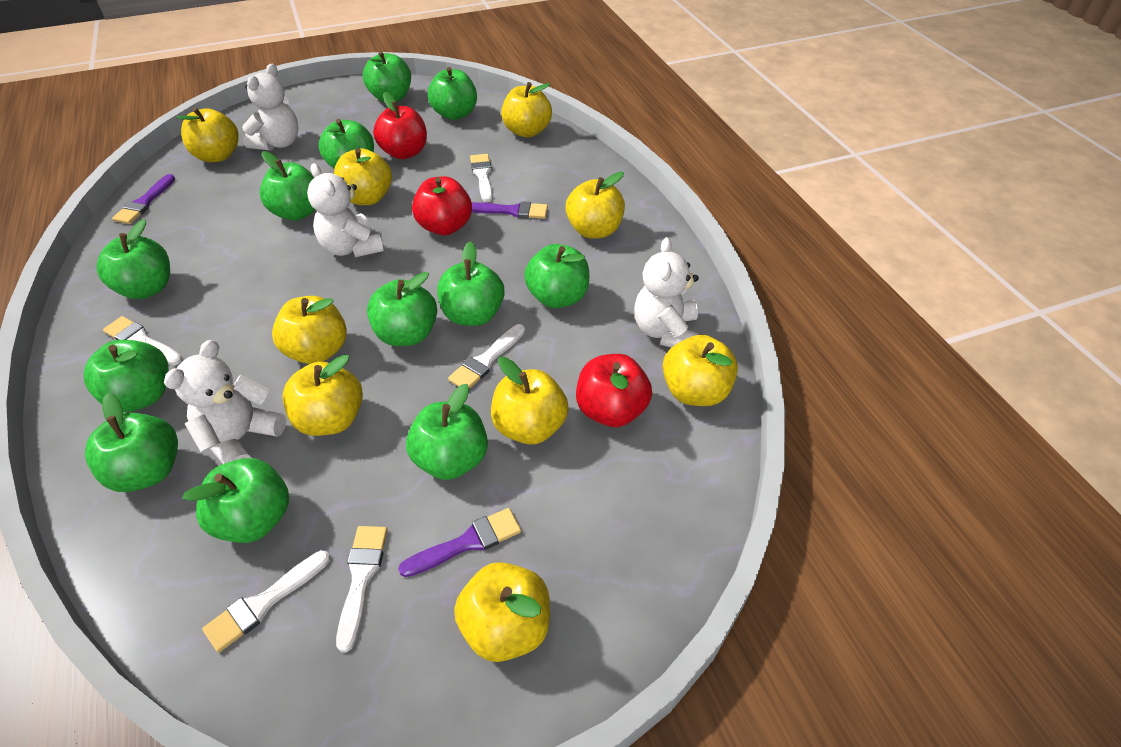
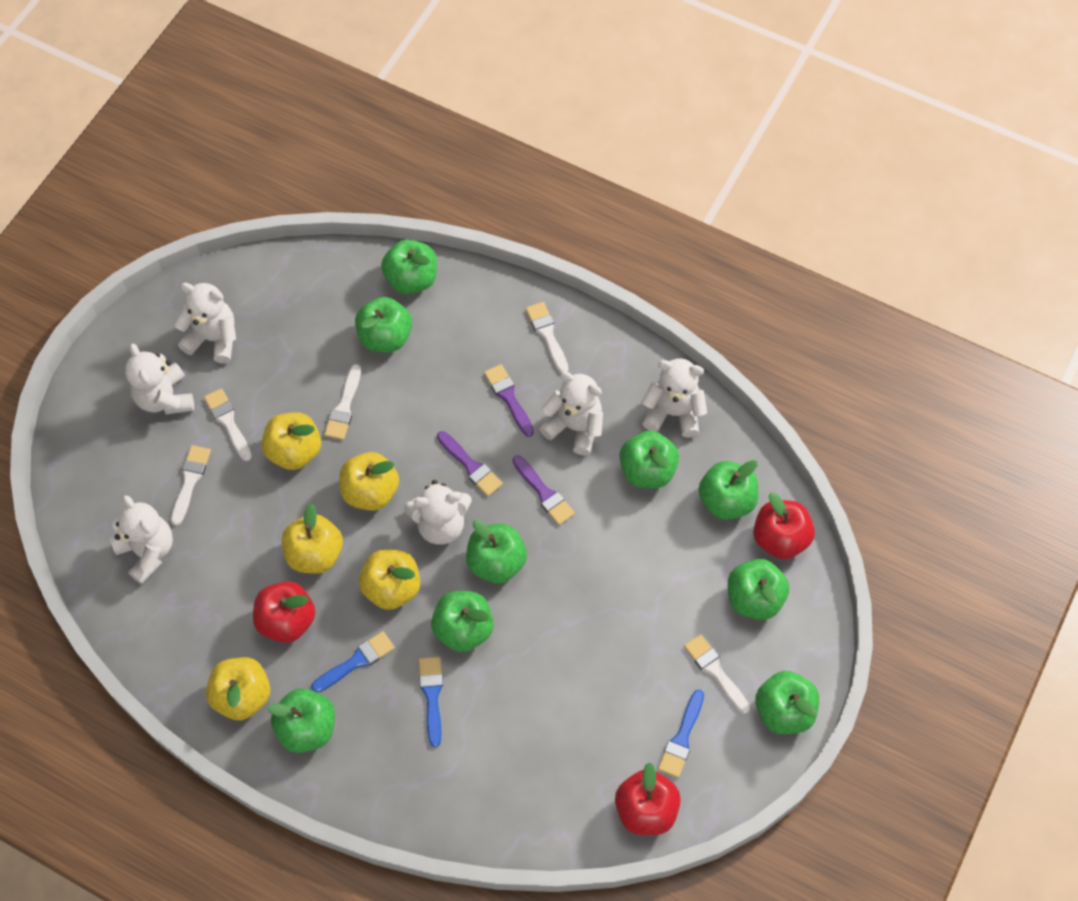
blue brush: none = 0 -> [311,631,395,693] [419,657,443,747] [658,690,704,778] = 3
green apple: [84,340,169,412] [85,393,178,492] [97,219,170,299] [182,458,289,543] [260,151,315,221] [319,119,374,169] [363,51,411,102] [367,272,437,346] [406,384,488,480] [428,67,477,120] [437,241,504,326] [524,244,589,308] = 12 -> [267,688,335,753] [355,297,412,352] [381,239,437,294] [431,591,494,652] [466,520,527,583] [619,431,679,488] [699,460,758,520] [728,559,789,620] [755,671,819,734] = 9
white teddy bear: [164,340,286,464] [242,64,299,151] [307,163,384,257] [634,237,699,348] = 4 -> [110,495,173,584] [125,344,194,414] [174,283,236,363] [404,480,472,545] [539,371,603,456] [641,358,707,438] = 6
yellow apple: [177,107,239,162] [272,296,347,364] [282,355,363,436] [334,148,392,205] [454,562,550,662] [491,357,569,445] [501,82,552,137] [565,172,625,239] [662,335,738,406] = 9 -> [206,657,270,720] [262,412,321,470] [282,503,343,574] [339,452,399,511] [359,549,420,610] = 5

